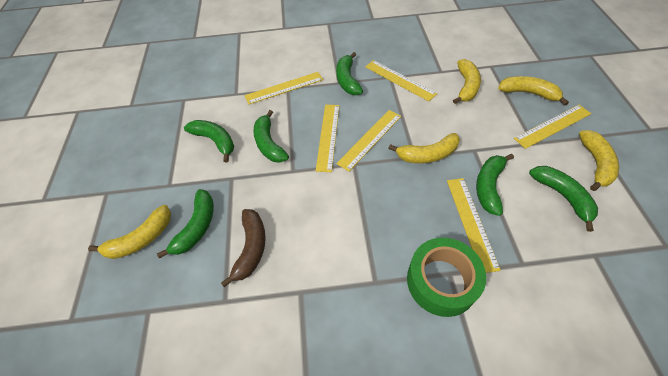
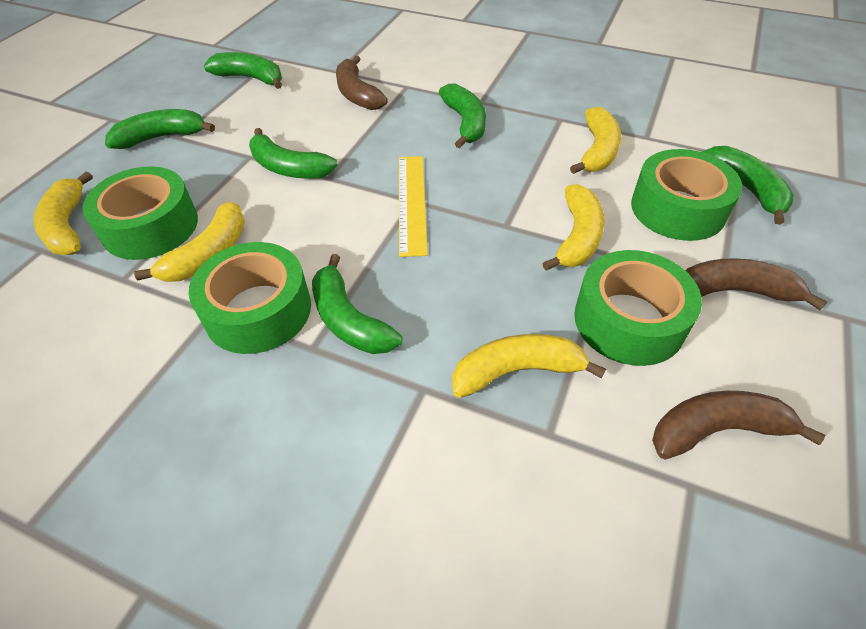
brown banana: [221,209,266,287] = 1 -> [336,55,388,110] [652,391,825,460] [686,258,827,310] = 3
green tape: [407,238,486,317] = 1 -> [82,166,198,260] [189,242,311,354] [574,250,702,366] [631,149,742,241] = 4
yellow ruler: [245,72,323,105] [316,105,340,172] [336,110,401,171] [365,60,437,101] [447,178,501,273] [514,105,591,149] = 6 -> [399,156,428,257] = 1

